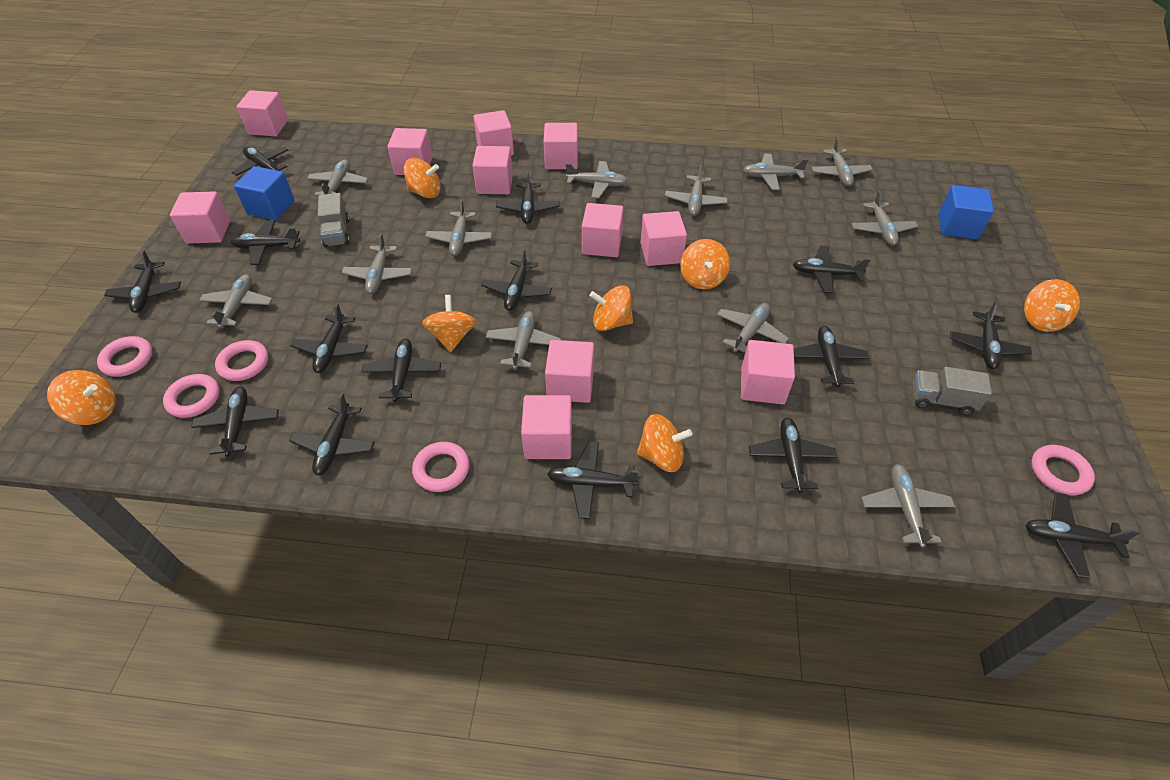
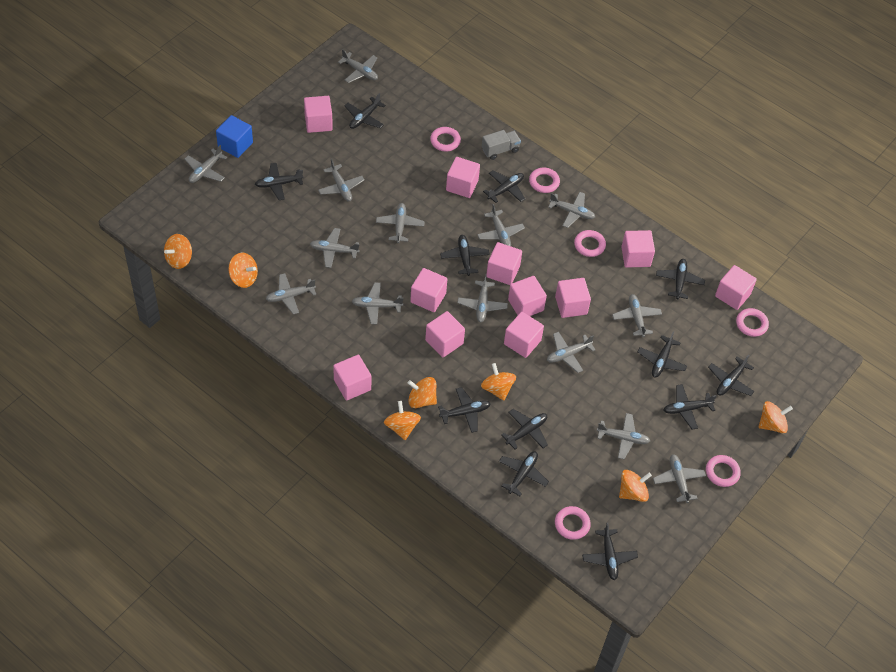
black plane: [104,250,181,313] [191,387,279,457] [231,220,300,265] [232,147,288,176] [289,393,375,476] [291,303,368,373] [361,339,441,402] [481,249,552,311] [496,171,560,224] [547,441,639,519] [749,417,837,493] [793,245,870,293] [794,326,869,387] [950,301,1032,369] [1025,493,1141,579] = 15 -> [255,163,304,200] [345,93,386,129] [438,387,491,433] [440,235,490,276] [483,170,525,203] [499,451,549,496] [501,409,548,449] [582,523,638,580] [638,331,687,377] [656,259,705,299] [664,384,716,429] [708,355,755,396] = 12
blue cube: [234,166,294,220] [938,185,994,239] = 2 -> [216,115,253,158] = 1
grey plane: [199,274,273,329] [307,159,368,196] [342,233,412,294] [425,199,492,256] [486,311,561,370] [566,161,628,199] [664,164,728,216] [717,303,789,353] [743,154,808,190] [811,137,873,187] [851,190,918,246] [861,464,955,548] = 12 -> [185,145,227,183] [266,273,316,314] [310,228,360,268] [318,159,364,201] [338,49,378,83] [352,282,403,324] [376,203,425,243] [457,274,508,322] [477,204,525,246] [547,332,595,373] [548,192,595,228] [597,413,650,459] [612,294,662,337] [653,454,706,503] = 14
grey truck: [318,193,350,247] [912,367,992,416] = 2 -> [482,130,521,160] = 1
pink ring: [97,336,153,377] [163,374,220,418] [215,340,268,381] [412,442,470,492] [1031,445,1095,495] = 5 -> [430,127,461,151] [529,168,560,193] [555,506,591,540] [574,230,606,257] [706,455,741,487] [736,308,769,337] = 6

